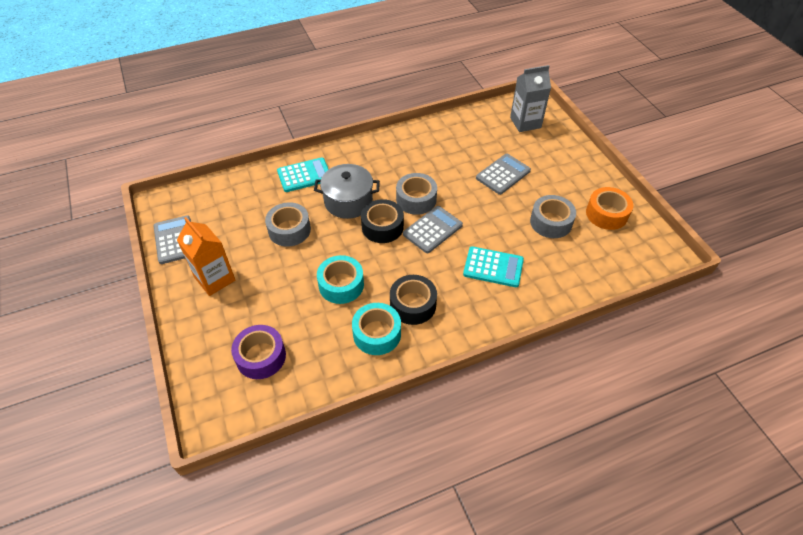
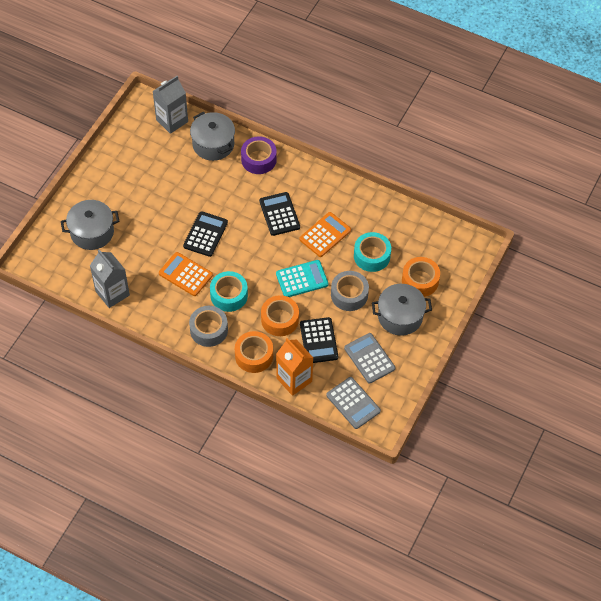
black calculator: none = 0 -> [183,211,228,257] [259,192,300,236] [300,317,338,363] = 3
black tape: [361,199,404,243] [390,275,437,325] = 2 -> none = 0
grey calculator: [153,215,191,264] [403,206,463,253] [476,154,531,195] = 3 -> [326,377,381,429] [344,333,395,383] = 2
grey carton: [510,65,551,132] = 1 -> [90,250,130,308] [153,76,188,134] = 2
grey pot: [314,164,380,219] = 1 -> [61,200,119,250] [190,112,235,161] [372,284,432,336] = 3
grey tape: [265,202,311,247] [396,173,437,215] [530,195,576,238] = 3 -> [189,306,228,347] [331,271,369,311] = 2
orange calculator: none = 0 -> [159,252,213,296] [299,212,351,257] = 2
orange tape: [586,187,633,230] = 1 -> [235,331,273,373] [261,295,299,336] [402,257,440,297] = 3
turquoise calculator: [277,157,329,192] [463,246,524,287] = 2 -> [276,260,329,297] = 1

